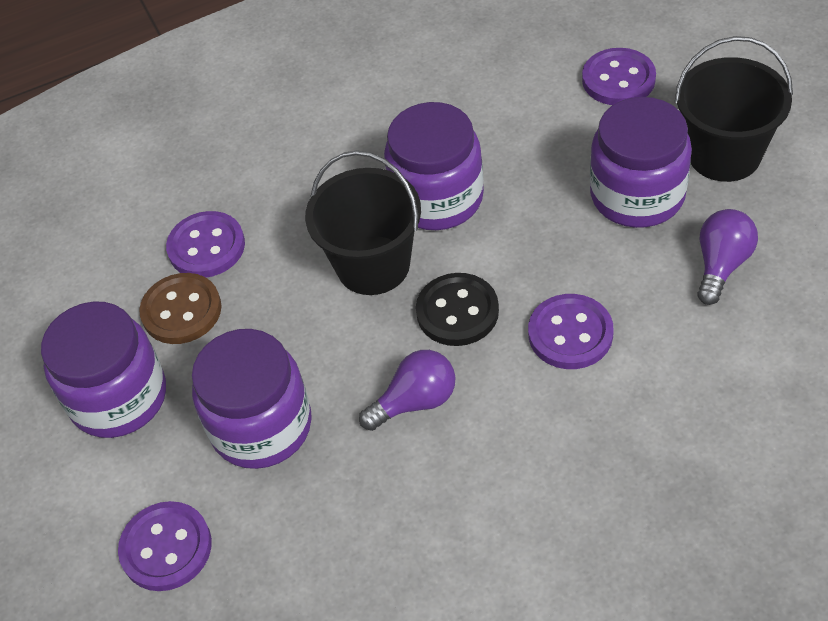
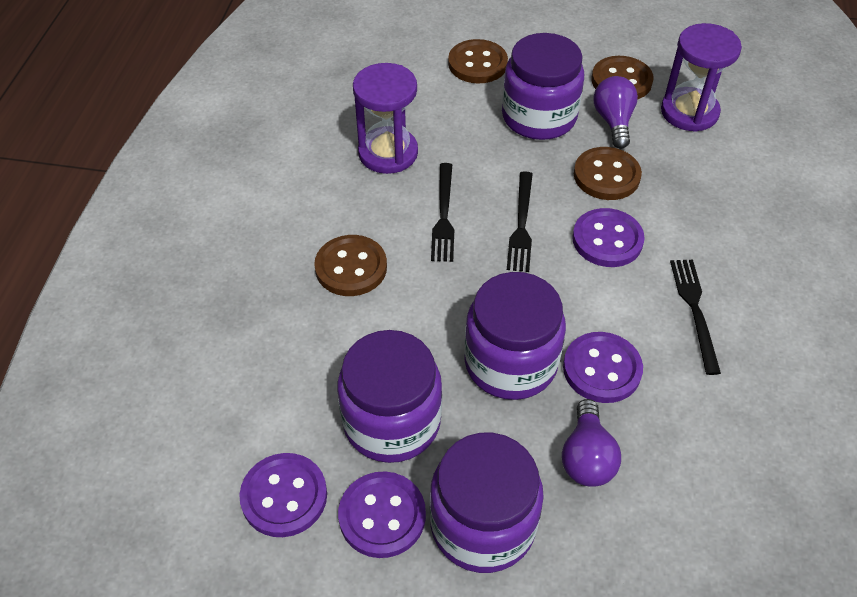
black bucket: [305,150,421,295] [675,36,793,182] = 2 -> none = 0
black button: [416,273,499,346] = 1 -> none = 0
black fork: none = 0 -> [431,163,454,262] [507,171,533,272] [670,260,721,375] = 3
brown button: [139,273,222,344] = 1 -> [314,235,387,296] [448,39,508,84] [574,147,642,200] [592,56,654,100] = 4
purple hourglass: none = 0 -> [353,63,418,174] [661,23,742,132] = 2

